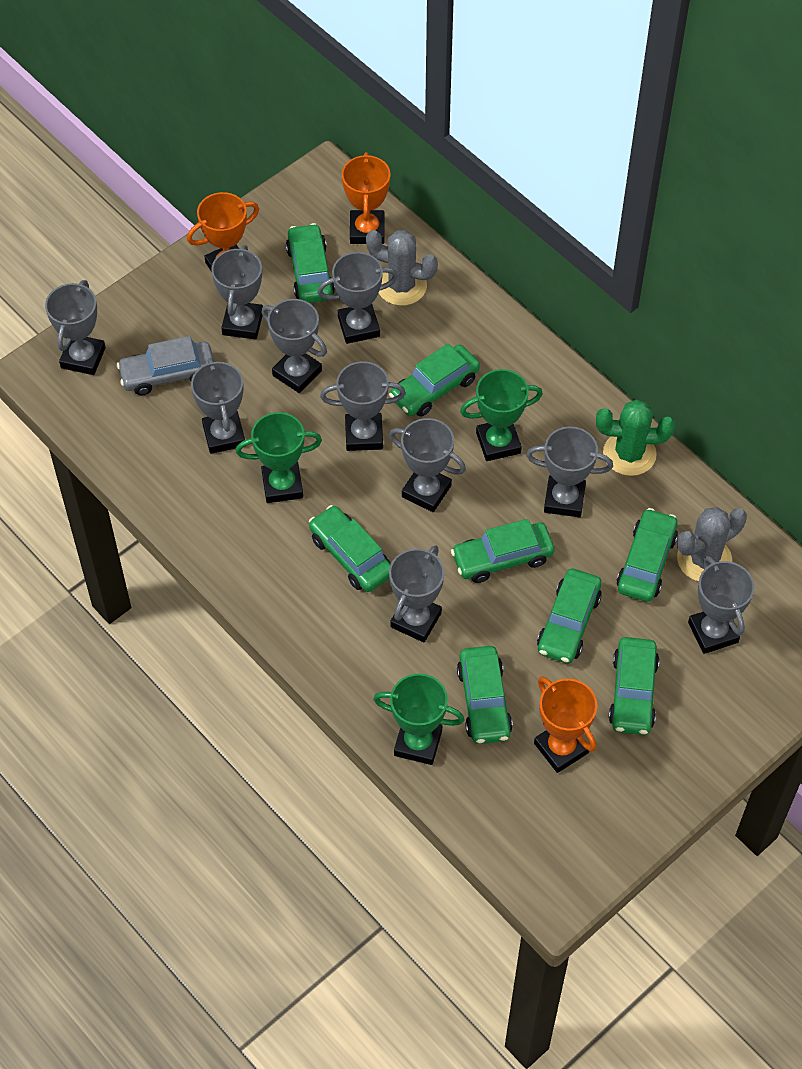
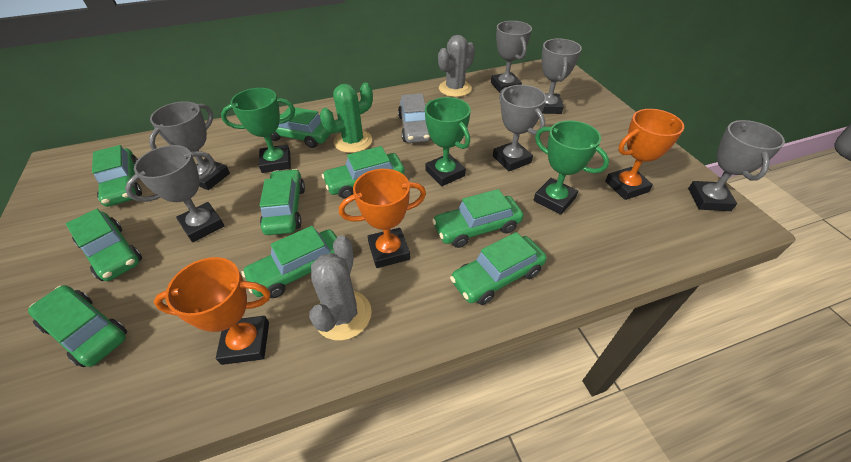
green car: [286,223,335,303] [309,505,391,592] [389,343,480,417] [451,519,555,583] [457,646,513,744] [537,569,602,663] [608,637,659,735] [617,508,678,602] = 8 -> [28,285,127,367] [66,209,142,281] [92,145,142,207] [242,226,337,298] [259,169,305,235] [270,107,331,148] [322,146,405,199] [432,189,523,248] [450,232,547,305] = 9
grey trophy: [45,280,106,375] [191,358,245,454] [211,245,263,339] [261,299,327,393] [317,252,398,344] [320,361,406,451] [389,418,466,512] [389,545,444,642] [526,427,613,518] [688,556,755,654] = 10 -> [125,145,224,242] [149,101,230,190] [491,21,532,93] [493,85,547,171] [542,38,582,114] [688,120,785,211] = 6

